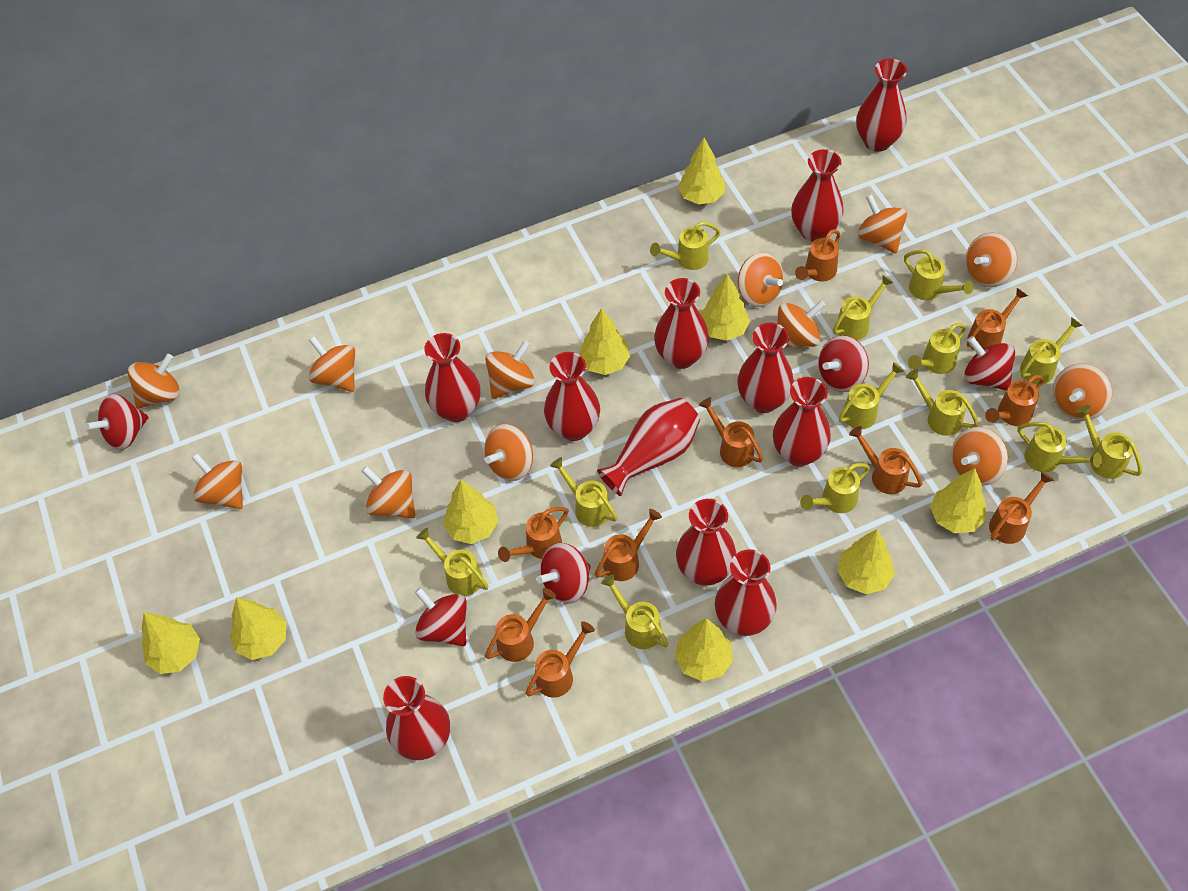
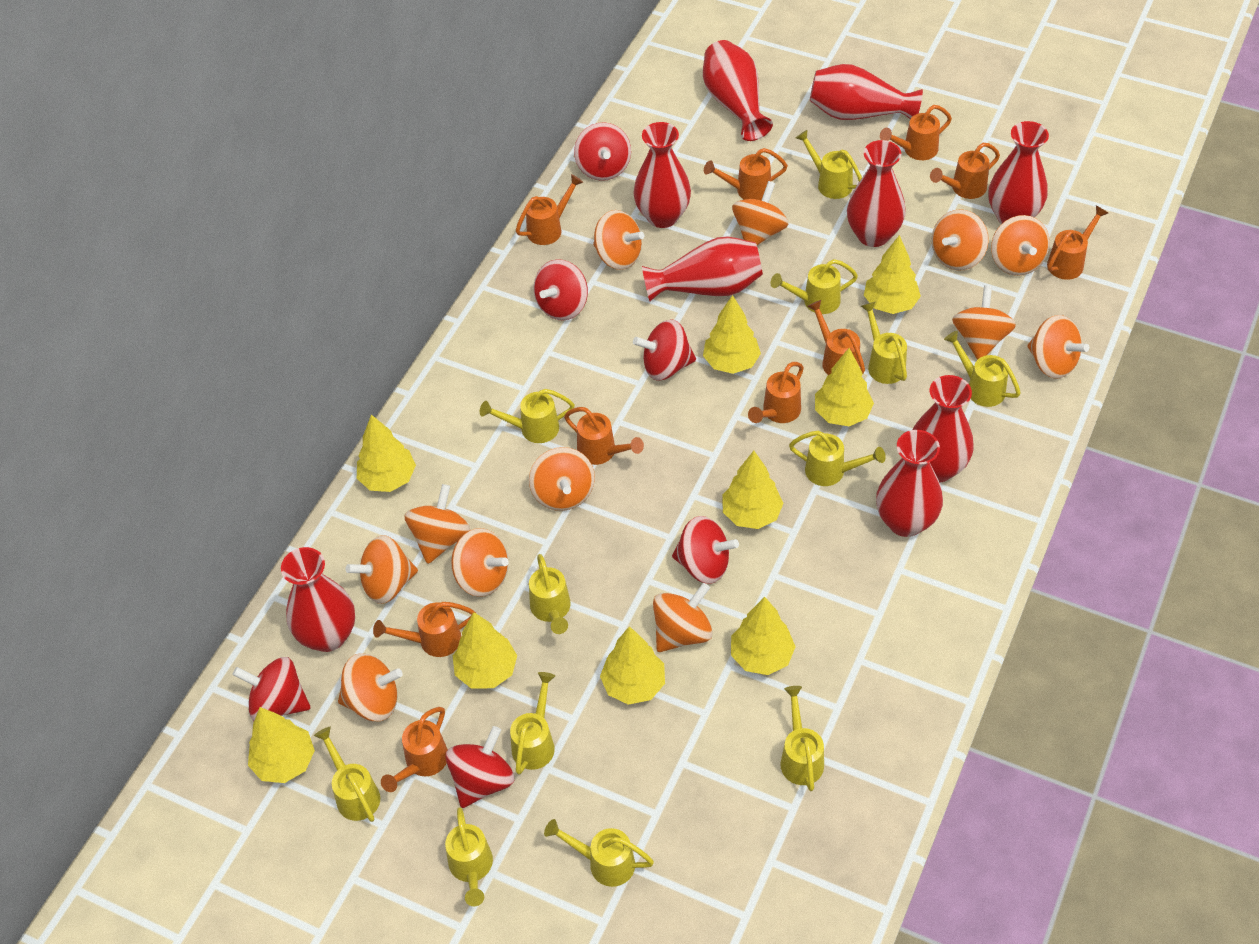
red spinning top: [85,394,148,450] [415,587,467,646] [537,543,591,604] [818,335,869,392] [964,336,1015,391] = 5 -> [232,657,310,721] [446,726,514,808] [534,259,588,321] [574,122,631,181] [633,319,696,381] [672,516,739,584] = 6
red vase: [383,676,450,760] [424,333,480,422] [544,352,600,441] [597,398,700,496] [654,278,709,369] [676,499,736,586] [715,549,777,636] [737,323,794,413] [773,377,831,467] [791,149,844,242] [856,59,907,152] = 11 -> [281,547,355,652] [633,122,691,228] [642,236,763,301] [703,40,773,141] [810,64,923,120] [847,140,906,247] [876,430,943,537] [912,375,974,483] [988,121,1049,224] = 9
yellow watering can: [416,528,488,596] [550,457,618,527] [601,574,669,649] [650,222,721,270] [800,463,870,513] [833,275,894,340] [838,362,904,429] [904,250,973,300] [906,369,979,436] [908,323,967,374] [1017,422,1102,472] [1020,317,1083,384] [1076,405,1142,479] = 13 -> [314,727,380,822] [445,807,493,906] [480,389,575,443] [510,672,555,775] [529,554,571,634] [544,819,654,887] [771,259,858,314] [780,686,824,791] [789,431,886,486] [796,130,862,199] [861,302,907,384] [944,331,1021,407] = 12

